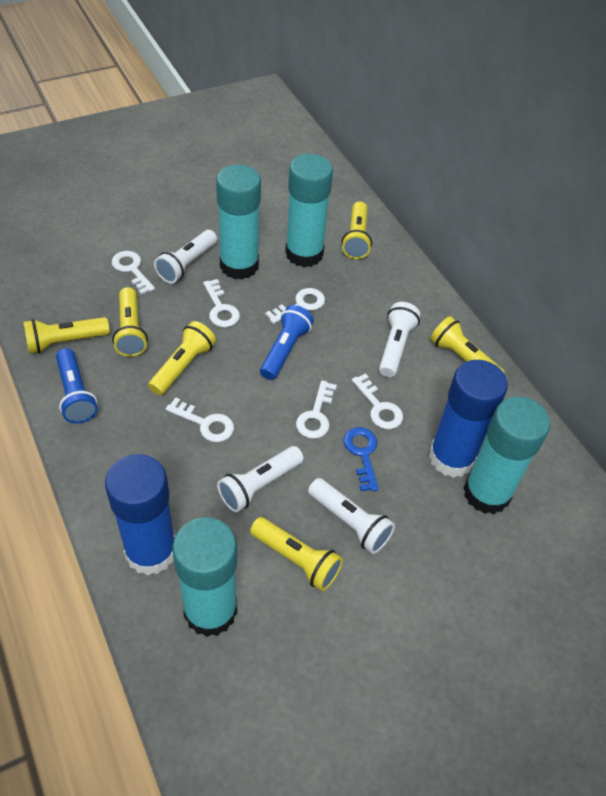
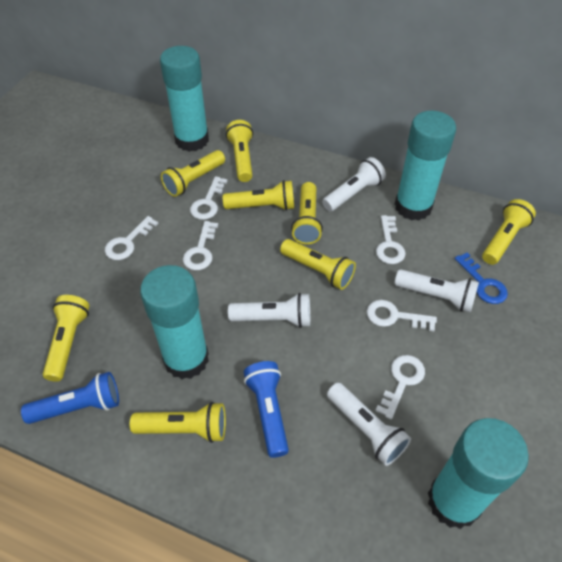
blue glue stick: [105,454,175,576] [429,360,508,478] = 2 -> none = 0
yellow flashlight: [23,317,110,354] [112,287,148,357] [148,321,216,395] [250,517,343,591] [342,201,372,259] [430,316,505,374] = 6 -> [43,295,90,382] [130,402,226,443] [161,150,225,197] [223,180,294,211] [226,120,253,182] [280,239,356,290] [291,182,323,244] [482,199,536,265] = 8

